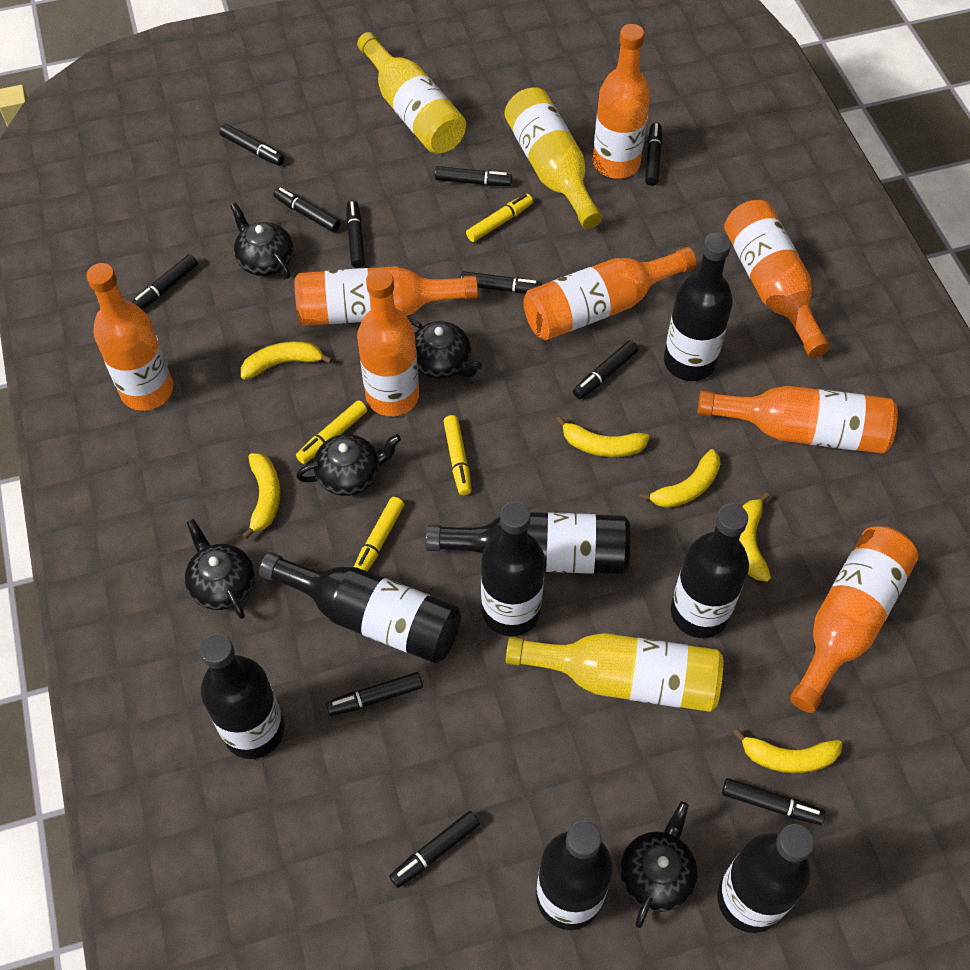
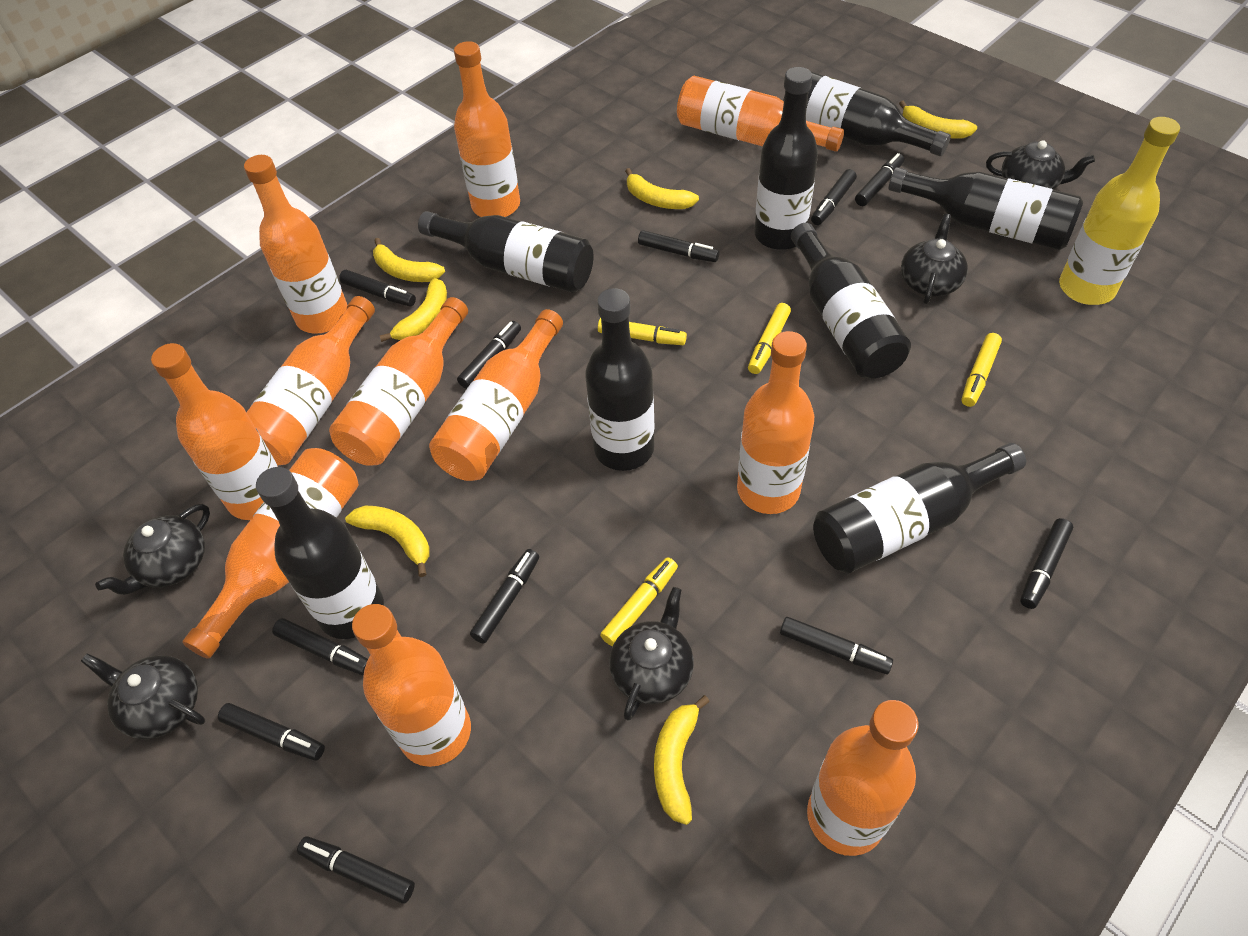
orange bottle: [86,263,173,411] [294,266,478,326] [357,269,419,416] [523,247,697,340] [593,24,650,179] [698,386,898,454] [724,200,830,358] [790,526,919,713] = 8 -> [151,343,278,520] [182,448,359,659] [244,155,347,334] [246,296,375,465] [329,297,468,466] [352,604,471,767] [429,309,563,481] [454,41,520,217] [677,76,844,152] [737,331,814,514] [807,700,919,856] = 11
yellow bottle: [357,32,466,154] [505,87,602,229] [506,633,723,712] = 3 -> [1059,117,1180,305] = 1

